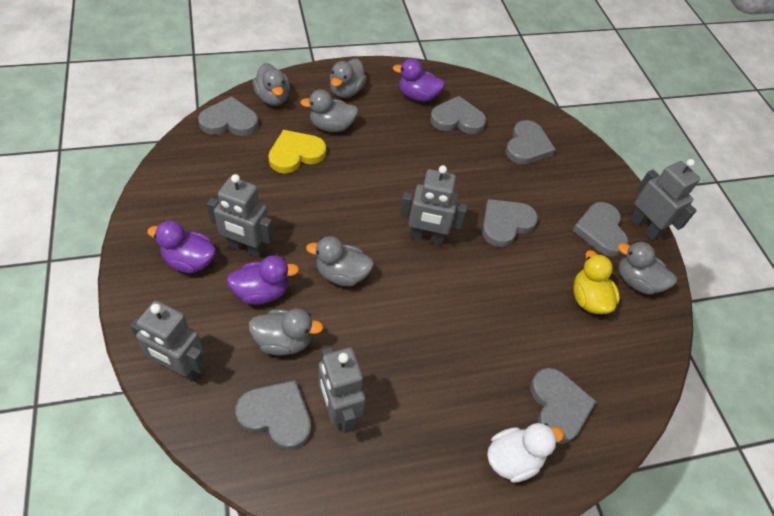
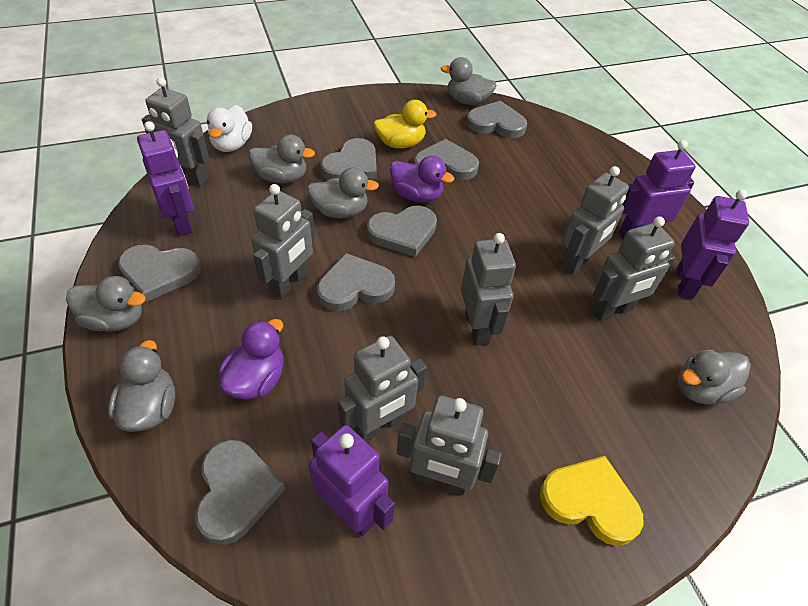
grey robot: [130,301,206,382] [207,174,274,258] [318,347,365,433] [400,165,467,245] [630,159,700,241] = 5 -> [142,77,210,186] [251,184,315,298] [338,336,427,442] [397,395,502,495] [461,233,516,345] [561,166,629,275] [592,216,675,321] = 7
purple duck: [147,221,216,273] [227,255,299,305] [393,58,445,102] = 3 -> [219,319,284,400] [390,156,454,203] = 2
purple robot: none = 0 -> [137,121,194,236] [309,425,395,536] [619,140,696,239] [677,190,749,299] = 4

